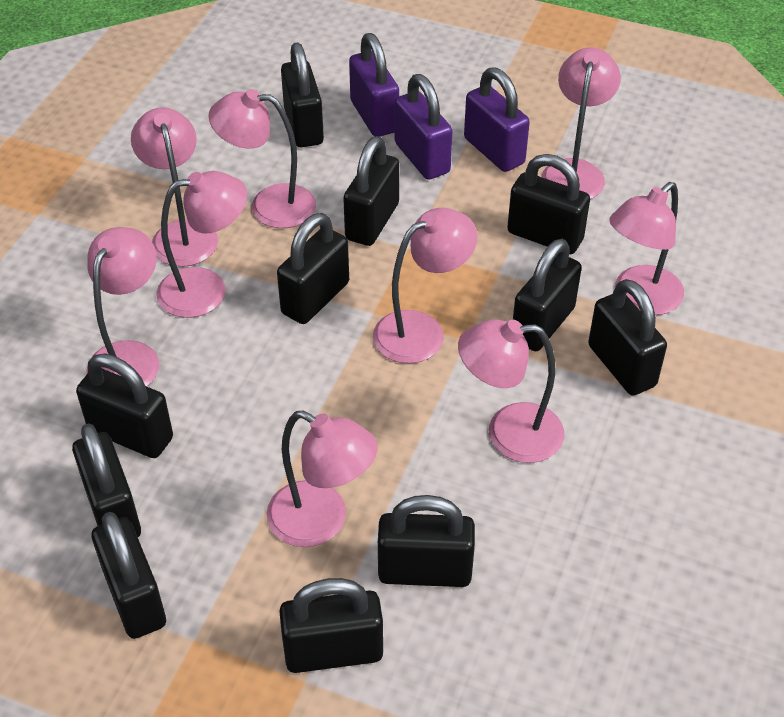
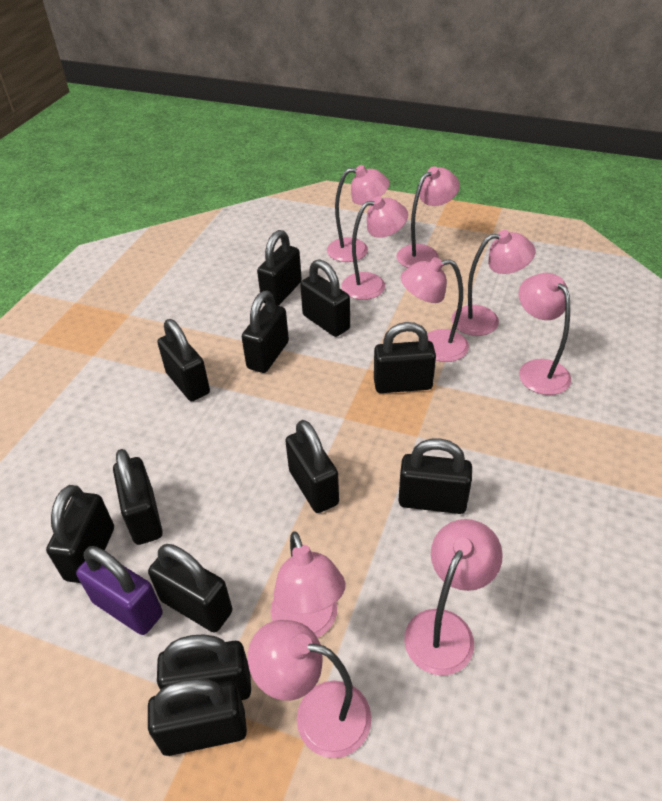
black padlock: [72,423,141,537] [76,353,173,458] [92,512,166,639] [277,213,349,324] [279,578,383,673] [281,43,324,147] [343,136,399,246] [378,495,475,587] [507,154,590,254] [513,239,582,351] [588,279,667,395] = 11 -> [46,485,114,583] [113,449,163,545] [148,544,233,633] [148,679,247,756] [157,319,210,401] [157,634,251,700] [242,291,289,373] [257,230,302,306] [285,420,339,513] [300,259,350,337] [374,322,436,393] [398,438,472,514] = 12
purple padlock: [349,33,399,137] [394,74,452,180] [464,67,530,172] = 3 -> [76,546,163,635] = 1

